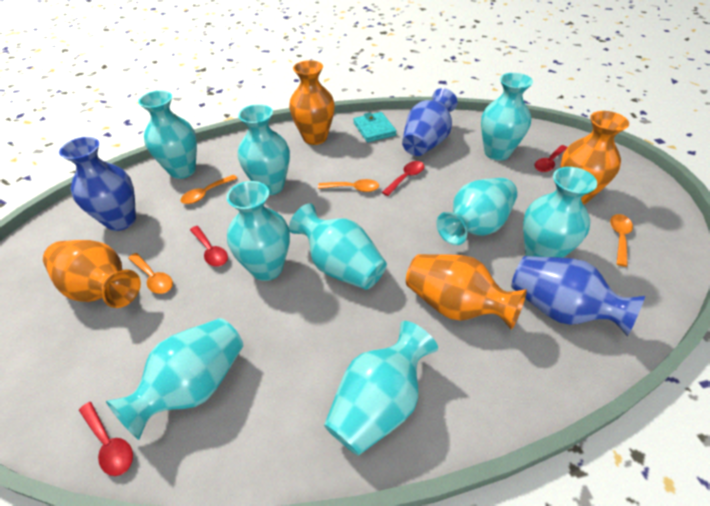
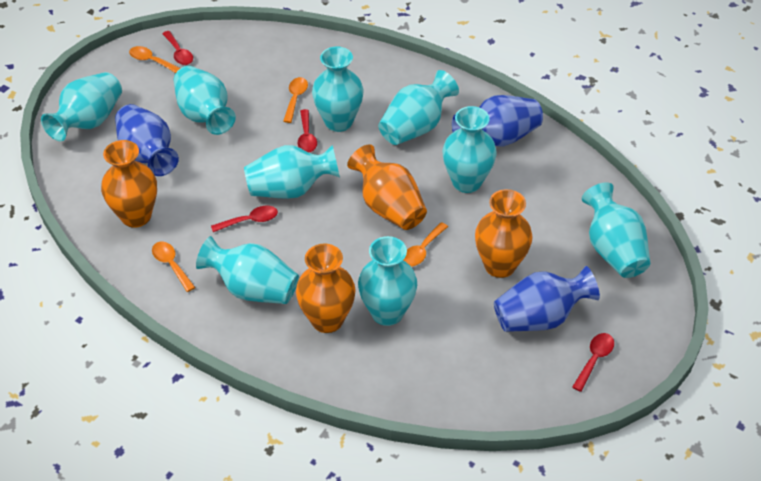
turquoise wallet: [354,112,397,142] = 1 -> none = 0

